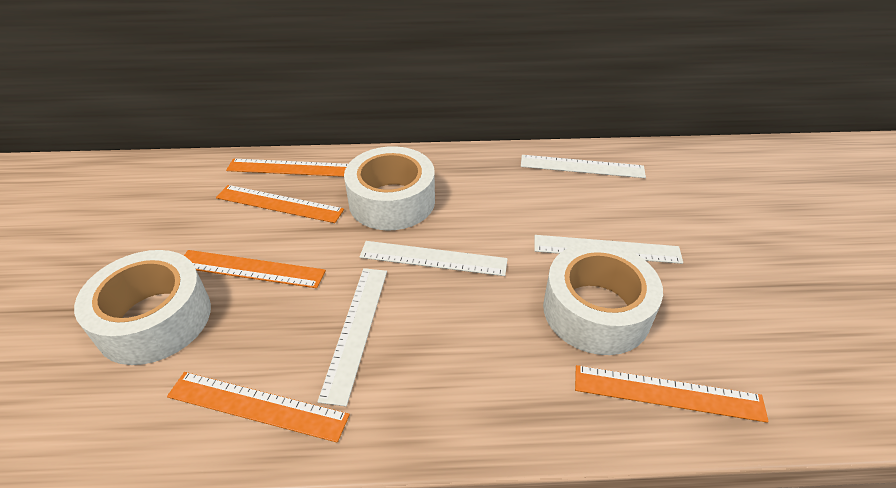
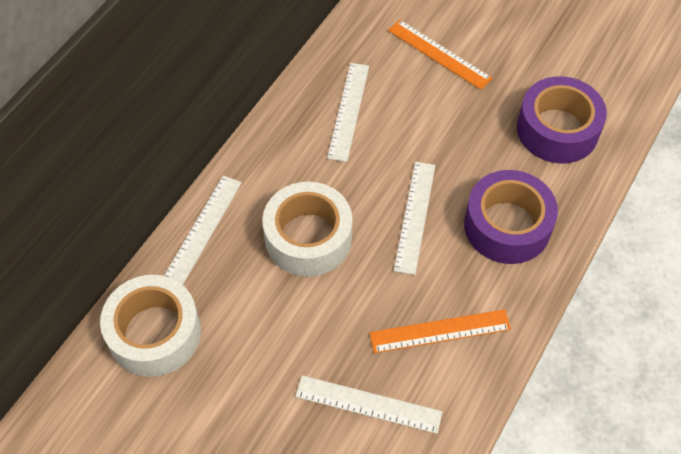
orange ruler: [167,372,350,443] [184,250,326,288] [216,185,344,223] [226,159,348,177] [575,365,769,423] = 5 -> [370,309,511,353] [388,20,492,90] = 2
purple tape: none = 0 -> [464,170,558,264] [517,76,607,164] = 2
white tape: [74,250,211,365] [344,146,435,230] [543,242,663,355] = 3 -> [100,275,201,377] [262,182,352,277] = 2

